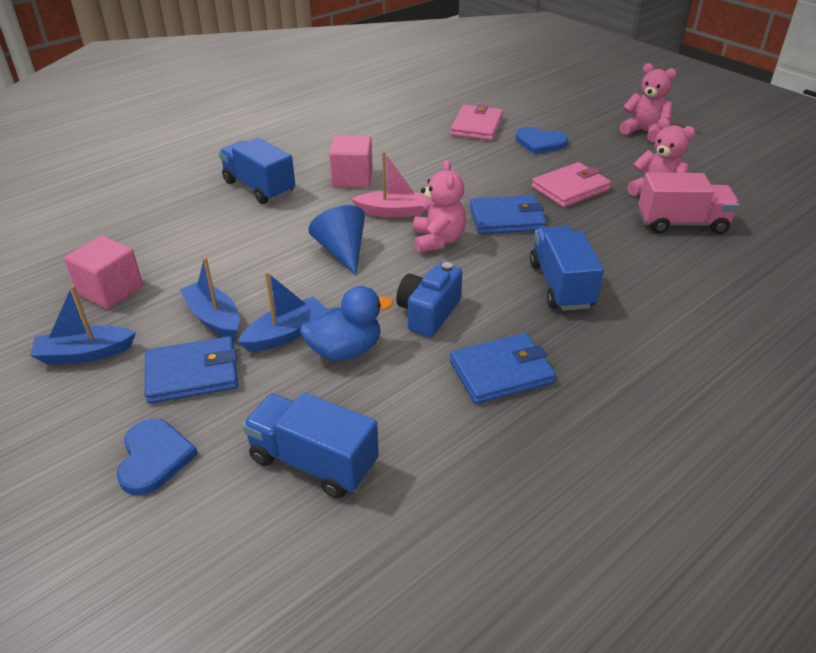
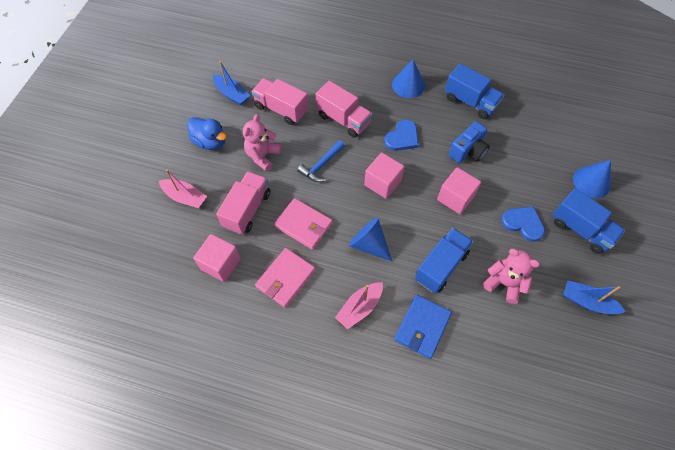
blue boat: [30,285,136,365] [180,257,239,339] [238,272,327,352] = 3 -> [213,61,250,106] [563,280,626,314] = 2
blue cone: [308,205,365,275] = 1 -> [349,218,392,261] [392,60,425,98] [573,160,611,198] = 3
blue hammer: none = 0 -> [297,140,345,182] = 1
blue wallet: [145,336,238,404] [450,333,556,404] [470,195,546,234] = 3 -> [394,294,452,359] = 1
pink boat: [351,152,427,217] = 1 -> [159,169,207,209] [335,282,383,330] = 2
pink cube: [64,235,143,309] [329,135,373,188] = 2 -> [193,234,241,282] [364,153,404,199] [437,167,481,214] = 3
pink teddy bear: [413,160,466,253] [619,63,677,142] [627,118,695,196] = 3 -> [243,114,282,171] [483,249,540,304] = 2
pink truck: [638,172,740,234] = 1 -> [216,171,271,235] [251,78,309,125] [316,81,372,138] = 3

